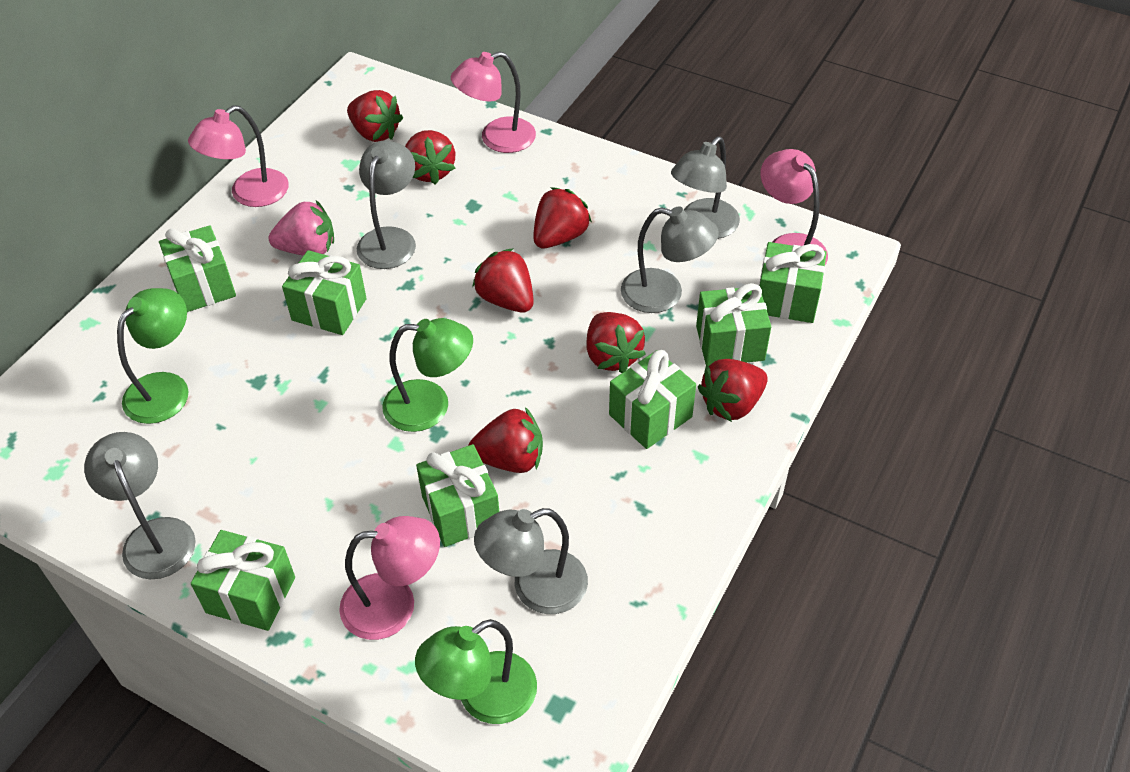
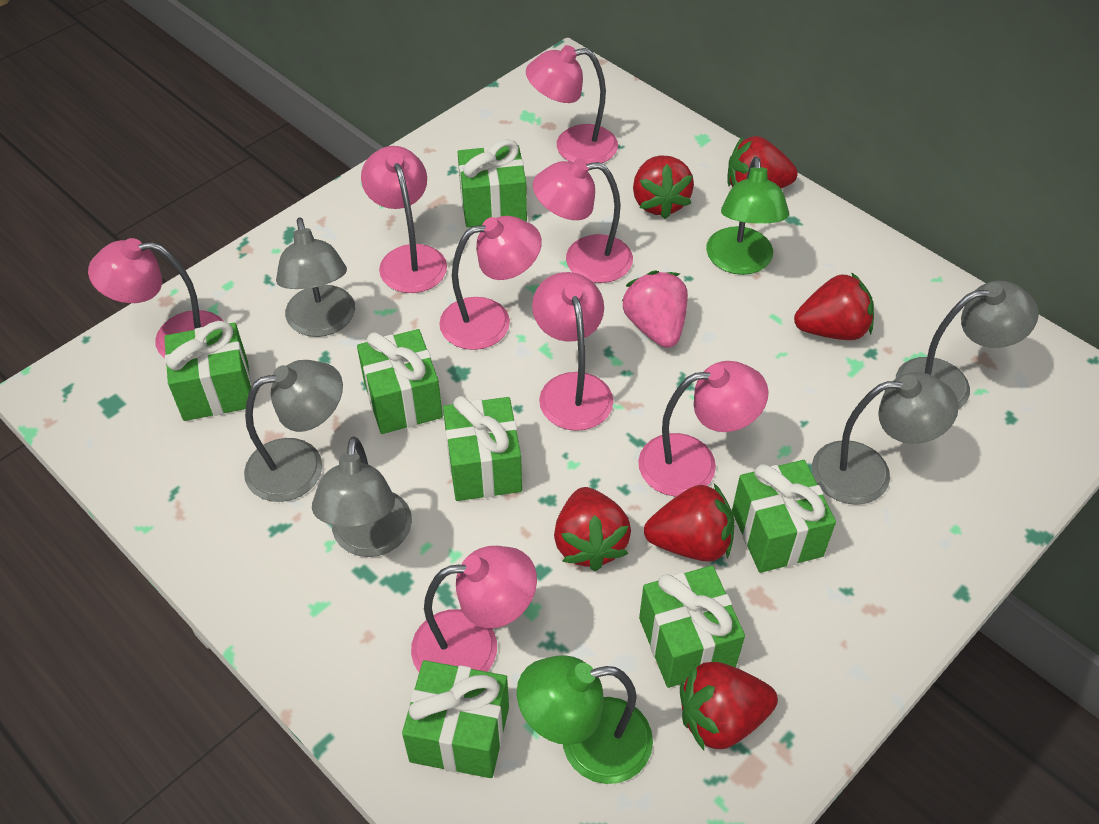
green lamp: [117,288,189,424] [382,318,473,432] [415,619,537,724] = 3 -> [517,655,653,784] [706,157,789,275] = 2
pink lamp: [188,105,289,207] [339,516,440,640] [451,52,536,153] [761,149,828,265] = 4 -> [88,238,223,358] [361,146,447,293] [411,546,537,672] [439,216,542,350] [526,45,618,164] [532,272,613,431] [533,158,633,283] [638,361,769,497] = 8
red strawberry: [347,90,403,142] [405,130,455,185] [468,407,543,473] [472,248,534,312] [533,187,592,249] [586,312,646,373] [698,359,768,422] = 7 -> [554,487,631,571] [633,155,694,219] [644,483,735,562] [680,662,778,750] [727,136,798,188] [794,272,874,340] = 6

